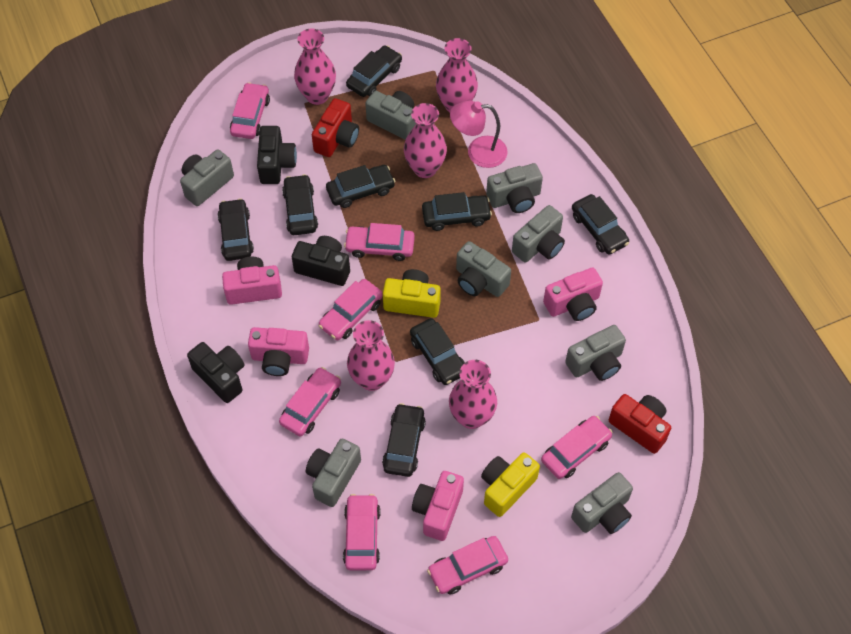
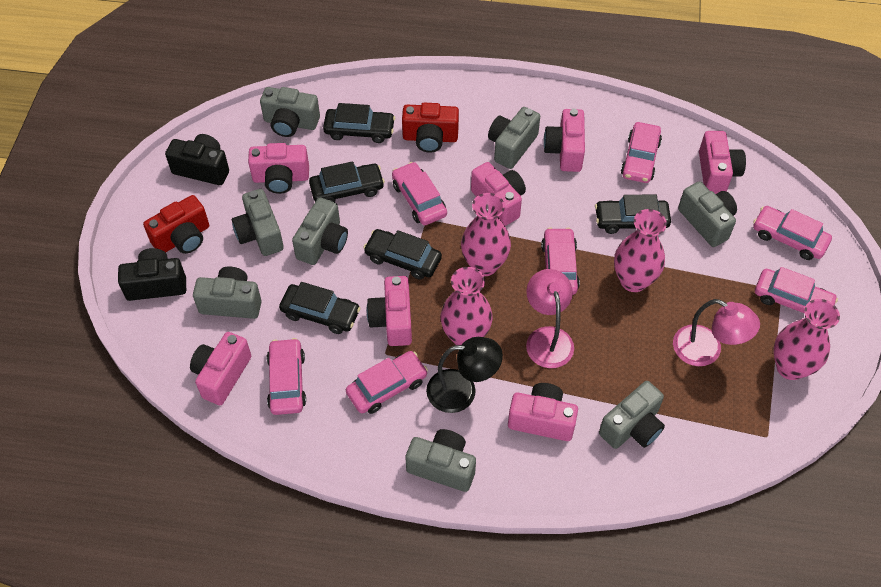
black camera: [187,342,245,403] [257,126,297,184] [292,236,350,286] = 3 -> [118,248,186,301] [165,134,229,185] = 2
black car: [217,198,254,261] [282,174,318,235] [326,165,396,208] [346,45,402,97] [382,403,426,477] [410,318,465,385] [422,192,492,231] [572,194,629,255] = 8 -> [279,282,361,334] [309,161,385,202] [323,103,395,143] [363,229,442,280] [595,195,671,234] = 5
black lamp: none = 0 -> [426,337,503,413] = 1
pink camera: [222,256,282,305] [248,327,309,376] [412,471,464,541] [543,268,603,321] = 4 -> [190,332,251,405] [248,143,309,194] [367,276,412,346] [471,162,526,226] [508,383,578,441] [543,109,585,172] [699,131,746,194] = 7
pink lamp: [450,101,508,168] = 1 -> [526,269,574,368] [673,299,760,366] = 2
pink vase: [294,29,336,105] [347,320,395,391] [404,103,447,178] [436,38,478,112] [449,360,497,429] = 5 -> [441,267,493,345] [461,193,511,276] [614,209,667,292] [773,299,840,380] = 4
yellow camera: [383,269,441,318] [481,452,540,517] = 2 -> none = 0

